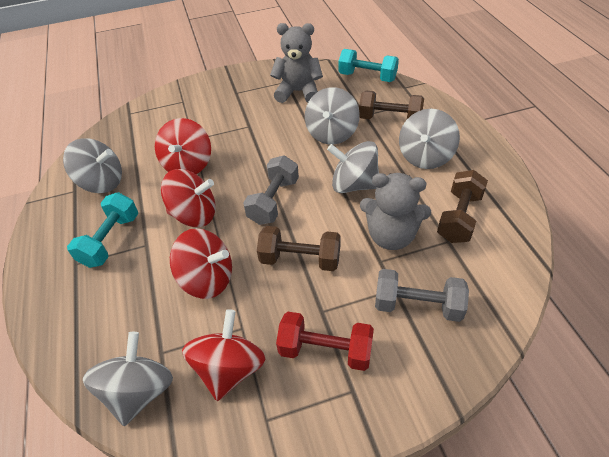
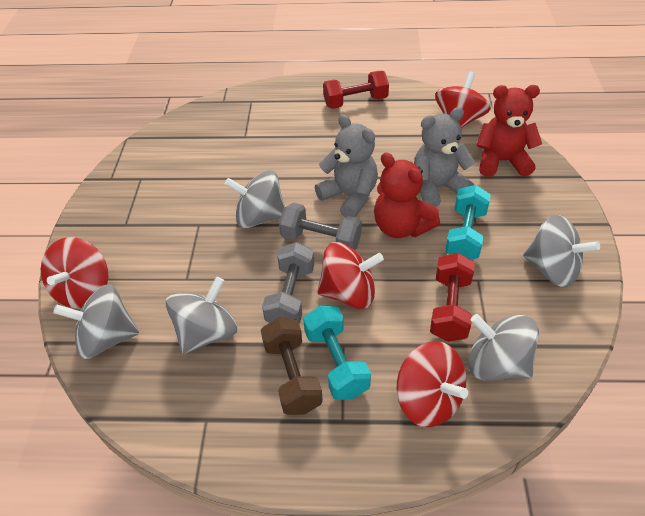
brown dumbbell: [257,226,341,271] [359,90,424,119] [437,170,488,243] = 3 -> [261,317,323,415] = 1
red dumbbell: [276,312,374,371] = 1 -> [323,71,389,109] [430,253,475,342] = 2
red teddy bear: none = 0 -> [374,152,440,238] [476,85,542,177] = 2

